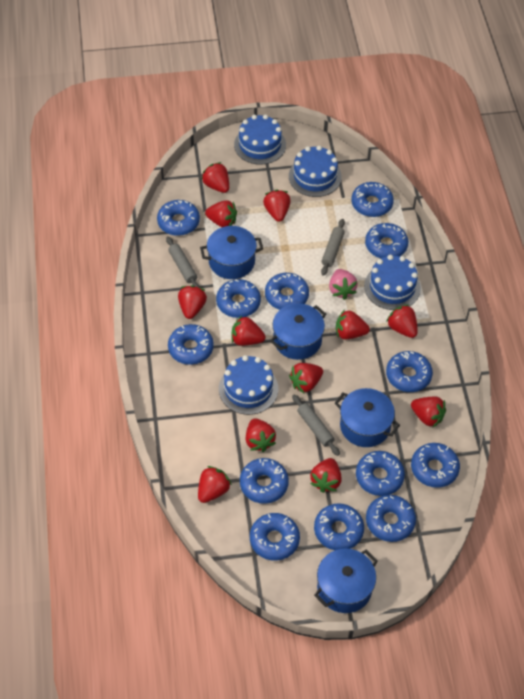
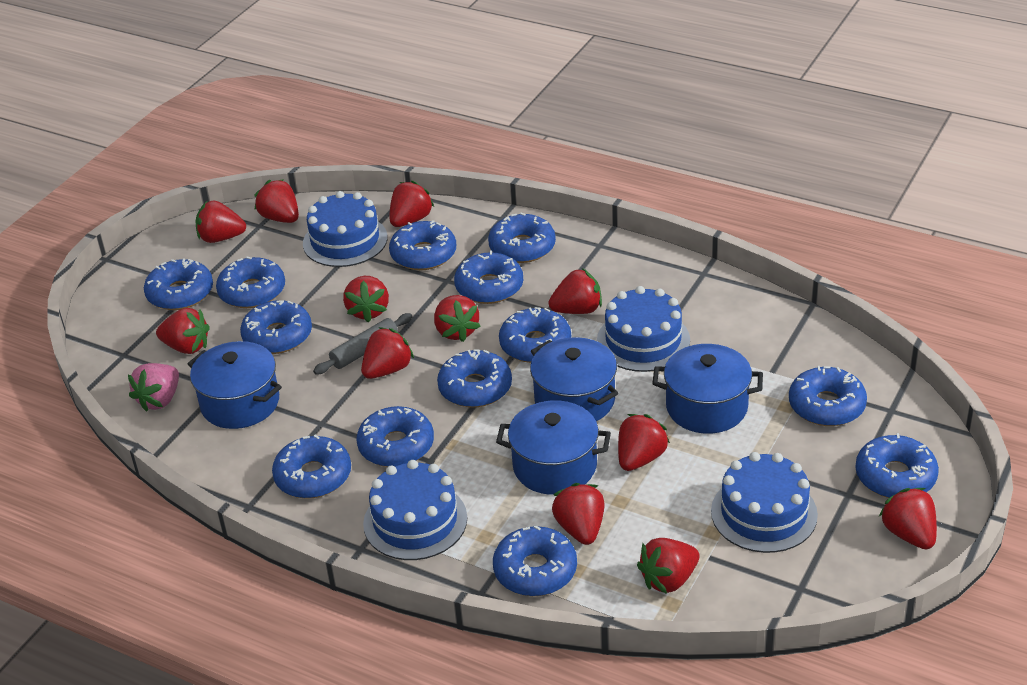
grey rolling pin: [166,236,200,287] [292,394,340,456] [321,219,345,276] = 3 -> [313,313,413,374] = 1

